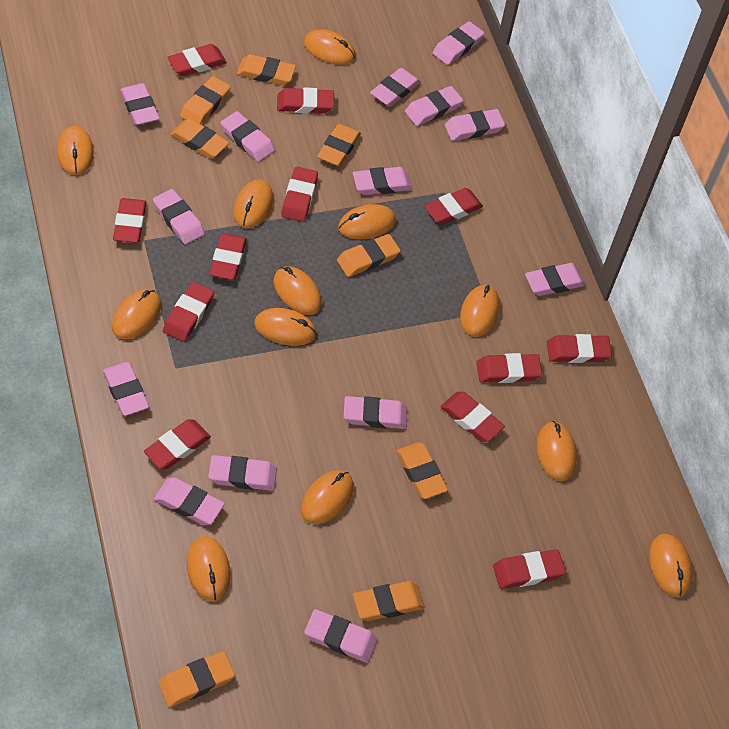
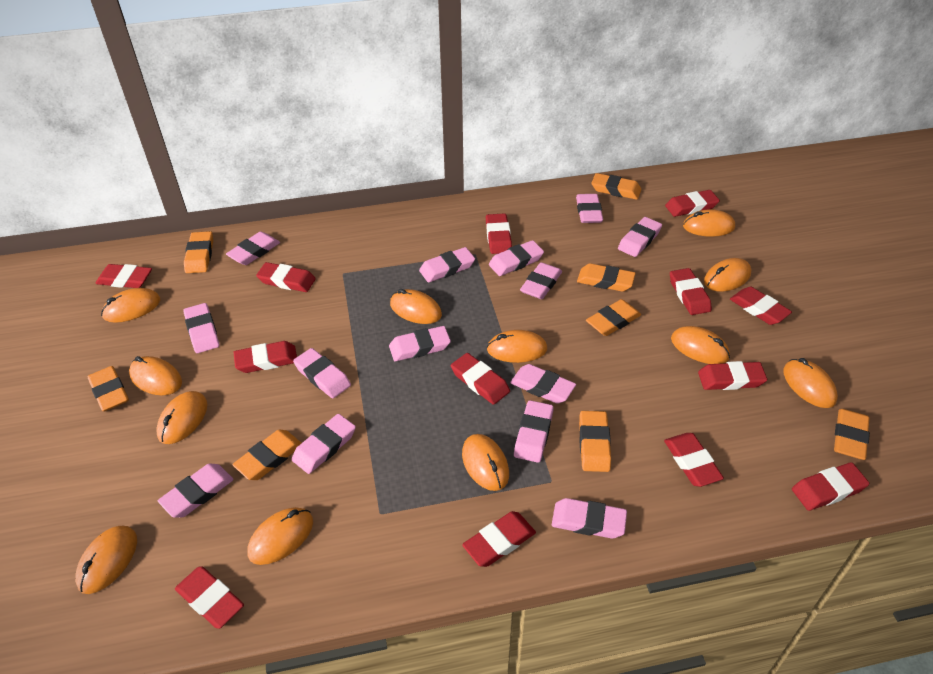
red eraser: [113,198,147,243] [144,419,211,469] [163,282,214,342] [167,44,227,76] [209,233,247,280] [277,87,334,113] [281,167,318,222] [424,188,483,225] [440,392,505,442] [477,353,542,383] [493,549,566,589] [547,334,612,363] = 12 -> [96,264,152,288] [175,566,244,629] [233,341,297,373] [256,262,316,292] [451,353,510,405] [462,511,536,567] [486,213,512,254] [664,433,724,487] [665,190,720,217] [670,268,712,315] [698,361,767,390] [730,287,792,325] [792,462,869,511] = 13

